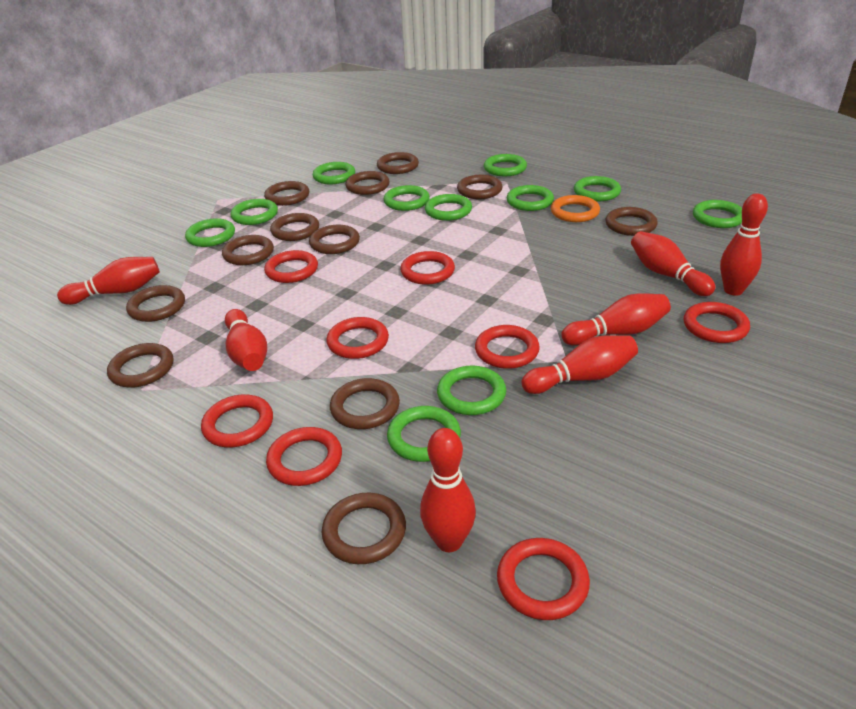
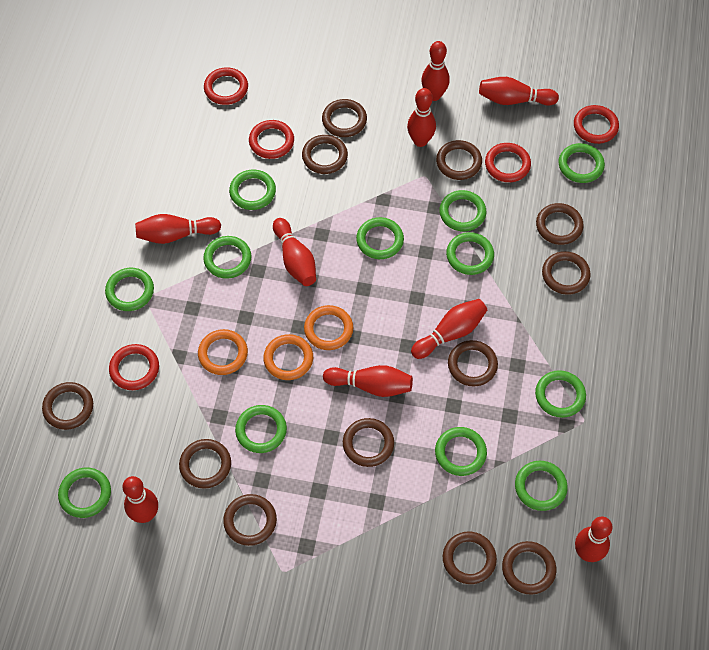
green ring: [185,218,235,247] [231,199,278,225] [313,162,355,184] [384,185,430,211] [387,406,461,462] [425,194,472,221] [437,366,506,415] [484,154,527,176] [506,185,554,211] [574,176,621,201] [693,200,742,228] = 11 -> [58,468,111,518] [105,268,154,311] [203,236,252,279] [229,169,276,210] [235,405,287,453] [356,217,404,259] [435,427,487,476] [439,190,486,231] [446,232,494,275] [515,461,568,511] [535,370,586,418] [559,143,605,183] = 12
orange ring: [551,195,600,222] = 1 -> [198,329,248,375] [263,334,313,380] [304,305,353,350] = 3
red bowling pin: [57,257,160,305] [225,309,267,371] [420,428,476,552] [521,335,638,394] [561,293,671,345] [631,231,715,296] [720,193,768,296] = 7 -> [122,476,158,523] [135,214,221,244] [273,218,316,286] [323,365,413,397] [407,88,436,147] [411,299,487,359] [421,41,450,101] [479,77,559,105] [575,517,613,562] = 9
red ring: [201,394,273,447] [264,250,318,283] [266,427,342,486] [326,317,389,359] [400,251,455,285] [475,325,540,369] [497,538,590,620] [684,302,750,343] = 8 -> [109,344,159,390] [204,67,248,105] [249,120,294,159] [485,143,531,182] [574,105,619,144] = 5

